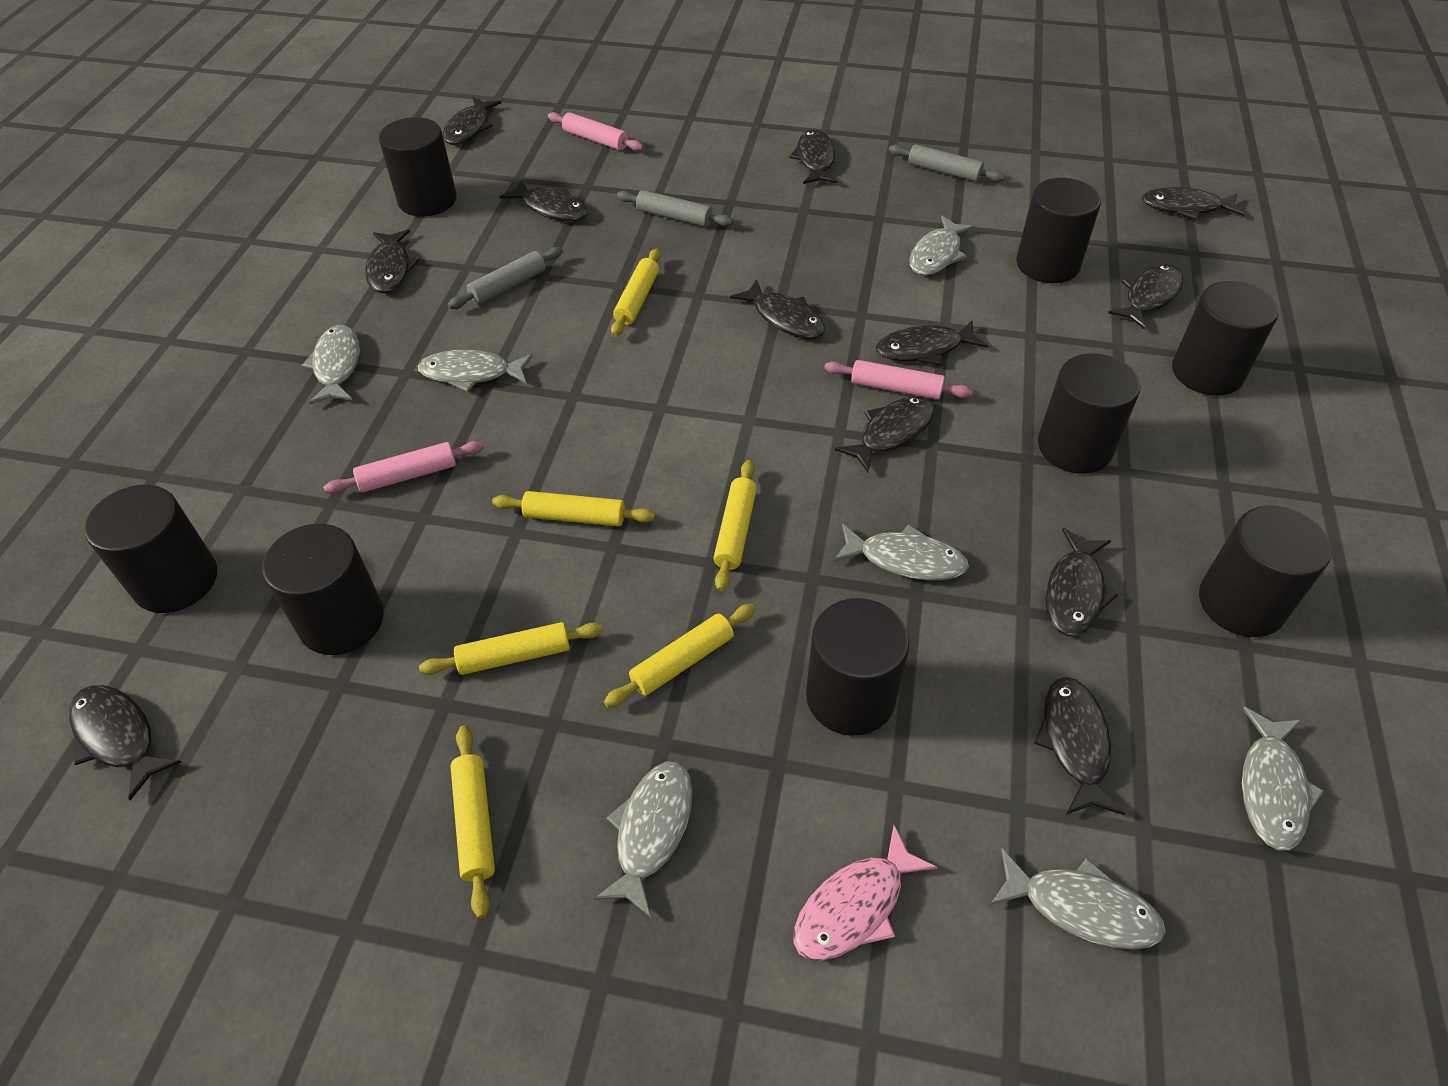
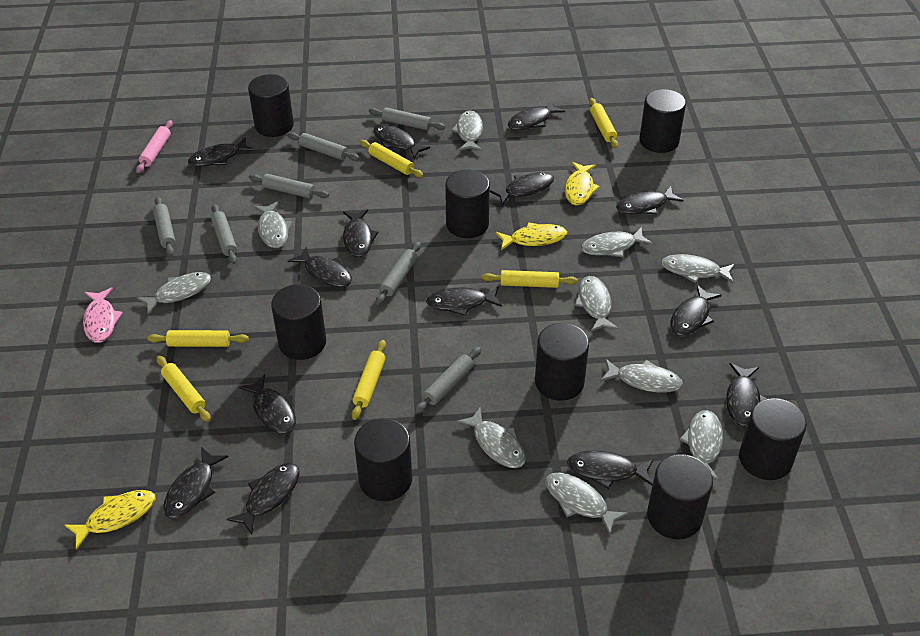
black fish: [69,685,181,800] [366,229,419,293] [443,97,501,145] [499,179,588,221] [730,279,825,339] [789,129,838,184] [835,396,935,473] [876,320,988,365] [1034,677,1125,815] [1045,528,1118,637] [1108,264,1183,330] [1142,187,1245,220] = 12 -> [163,447,228,518] [188,138,254,167] [227,463,300,535] [239,374,296,434] [288,246,352,287] [343,209,379,257] [373,125,430,159] [426,286,502,316] [490,172,554,206] [508,100,565,130] [567,450,654,489] [616,186,684,215] [670,285,722,336] [726,363,768,426] = 14
grey fish: [301,325,360,404] [418,350,533,392] [594,761,693,917] [833,524,969,580] [909,216,975,275] [990,849,1166,950] [1242,707,1324,851] = 7 -> [137,272,211,314] [254,201,293,248] [451,111,483,151] [457,406,525,468] [545,473,629,535] [574,276,618,332] [581,227,653,257] [601,359,683,393] [661,254,735,283] [679,410,723,481] = 10
grey rolling pin: [448,247,563,309] [617,190,733,227] [888,144,1005,182] = 3 -> [153,197,176,256] [211,204,237,264] [249,174,329,198] [288,132,360,161] [369,108,445,130] [376,242,421,305] [415,347,481,414] = 7
pink rolling pin: [323,441,484,494] [548,112,644,151] [824,360,973,399] = 3 -> [136,120,173,173] = 1
yellow fish: none = 0 -> [65,490,156,550] [496,222,567,250] [565,162,600,205] = 3

